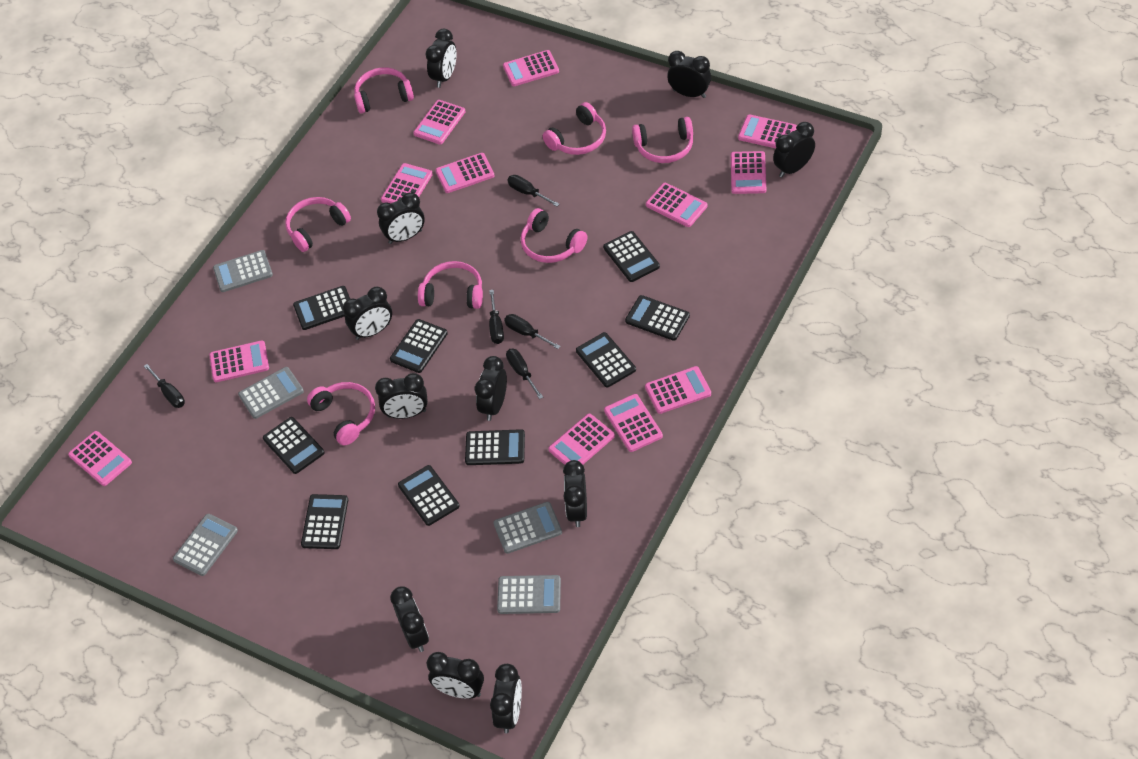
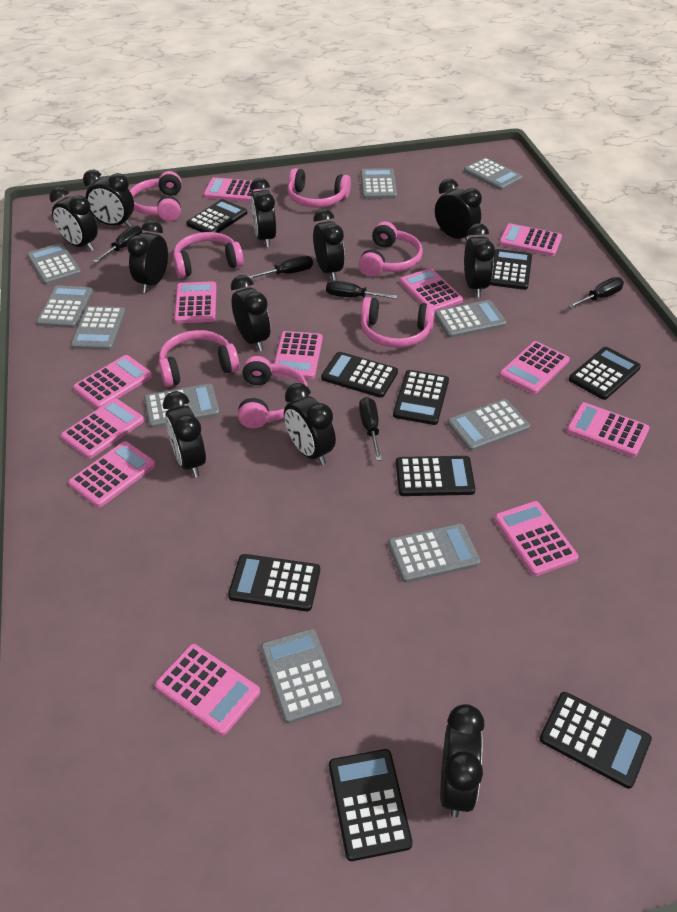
grey calculator: [173,514,238,576] [213,250,273,292] [238,367,304,419] [493,502,562,554] [497,575,561,614] = 5 -> [27,243,81,285] [36,285,93,328] [71,306,126,350] [144,384,220,428] [261,629,342,724] [361,168,397,199] [388,523,481,583] [434,300,506,338] [447,399,530,451] [464,158,523,190] = 10

